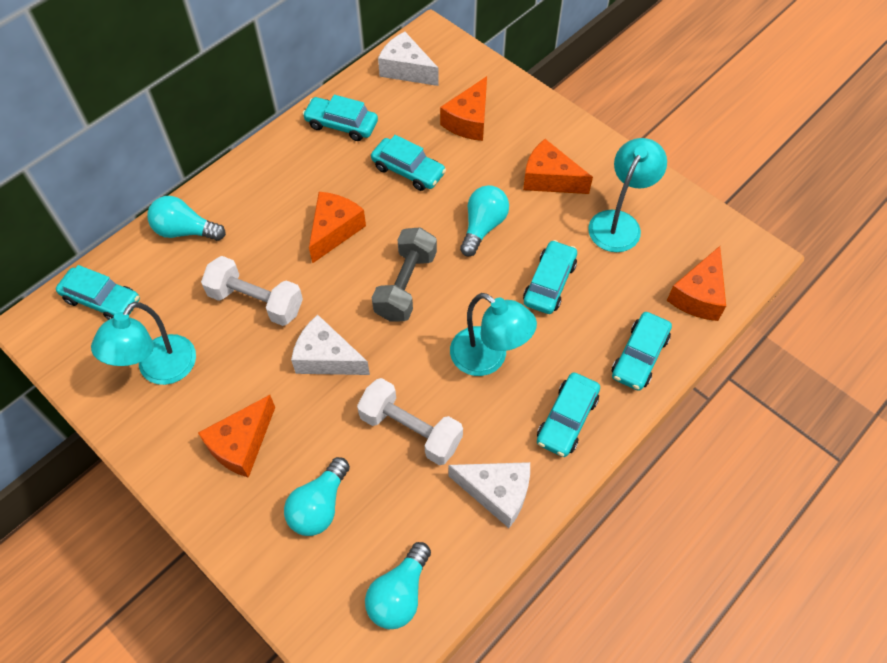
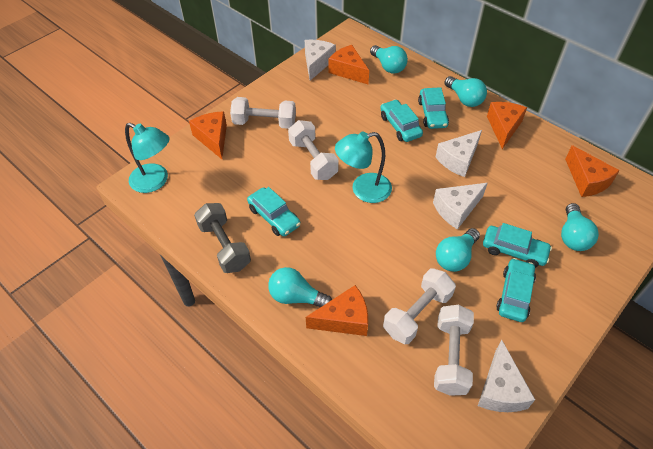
turquoise car: [56,265,140,320] [303,95,378,141] [371,135,446,191] [523,240,577,314] [537,372,600,457] [612,312,672,391] = 6 -> [247,187,301,236] [380,99,423,142] [418,87,449,129] [483,223,552,268] [496,258,536,322] = 5
turquoise lamp: [91,302,196,385] [450,293,537,376] [588,138,667,252] = 3 -> [125,123,170,193] [335,132,392,203] = 2
turquoise light bulb: [147,196,226,241] [284,457,350,536] [365,542,431,629] [460,185,509,257] = 4 -> [268,267,332,307] [370,45,408,73] [436,228,480,272] [444,76,487,107] [561,203,599,251] = 5
white cheese: [291,315,370,375] [378,32,439,86] [448,462,530,528] = 3 -> [305,40,336,81] [433,183,488,230] [436,130,482,177] [478,340,535,412] = 4
white dumbbell: [201,256,303,326] [357,378,463,465] = 2 -> [230,97,296,129] [288,120,339,180] [383,268,456,344] [434,305,474,396] = 4

